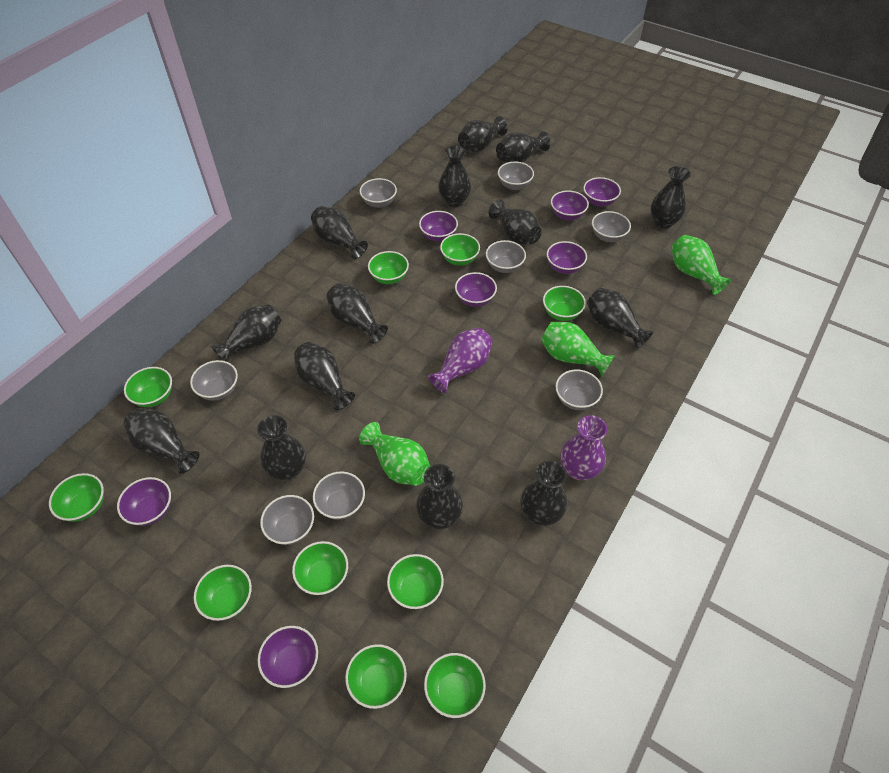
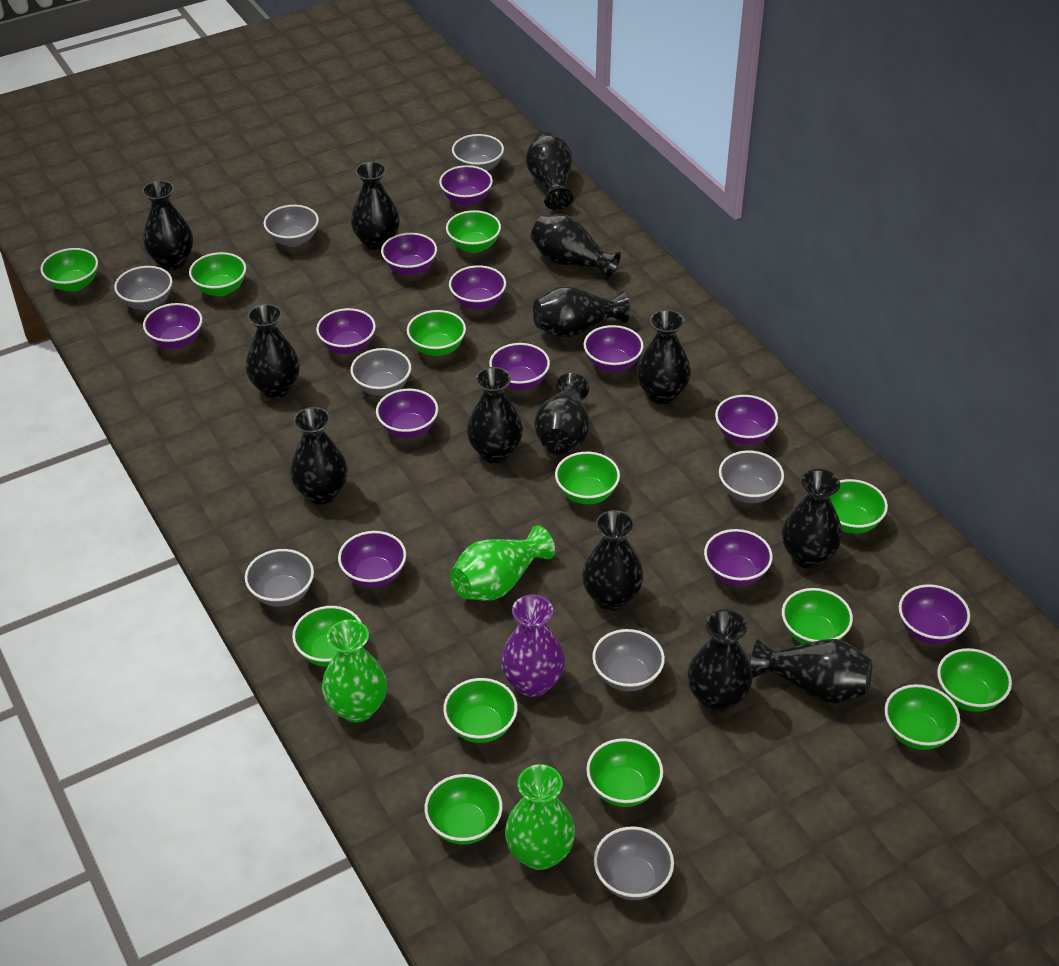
green bowl: [49,473,104,522] [124,367,172,407] [194,565,252,621] [292,541,348,595] [345,644,407,709] [368,251,409,284] [387,554,444,609] [424,653,486,718] [440,233,480,266] [543,286,586,321] = 10 -> [40,248,98,292] [189,252,246,296] [292,606,362,667] [407,310,466,356] [425,774,503,845] [443,678,518,743] [446,210,501,253] [555,452,620,504] [586,738,663,807] [782,588,853,644] [830,479,888,533] [884,684,960,750] [937,648,1012,712] = 13
purple bowl: [117,477,171,526] [258,626,318,688] [419,211,458,242] [455,272,497,307] [547,241,587,274] [551,190,589,221] [584,177,621,207] = 7 -> [143,303,202,349] [316,308,376,354] [338,531,406,588] [376,389,438,438] [381,233,437,276] [439,165,493,206] [449,265,506,310] [489,343,550,390] [584,325,644,372] [704,529,773,586] [715,395,778,445] [899,584,970,644] = 12
purple vase: [428,328,493,393] [561,415,607,480] = 2 -> [501,594,565,697] = 1

